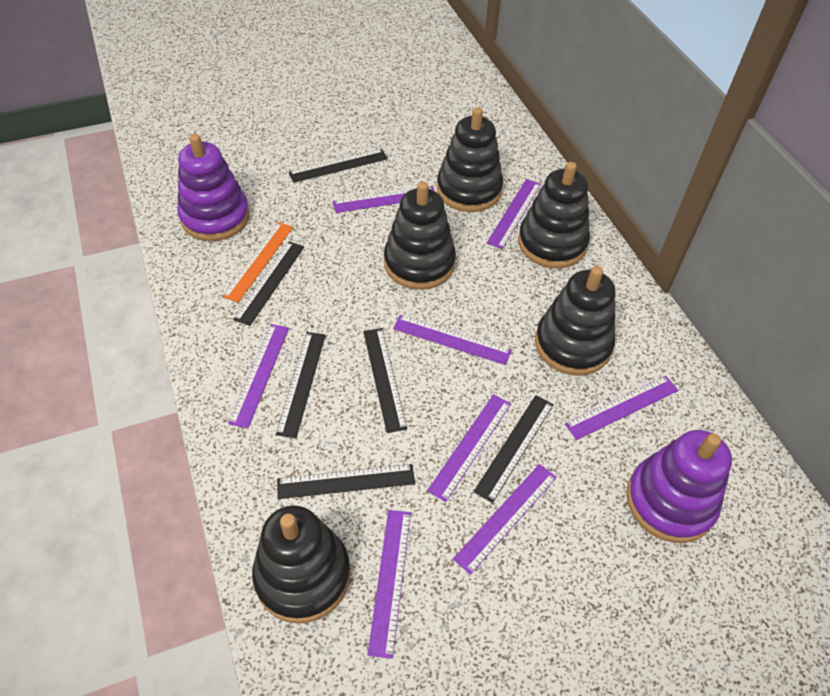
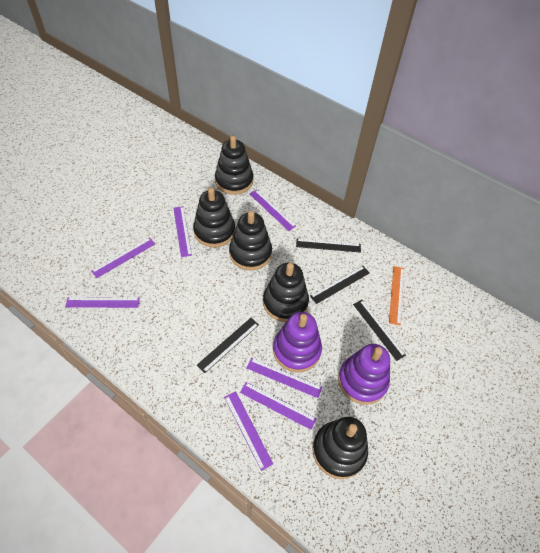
black ruler: [233,242,304,326] [276,332,326,438] [277,464,415,499] [289,149,388,183] [363,328,407,433] [473,395,554,503] = 6 -> [197,318,259,373] [296,239,361,253] [310,266,370,304] [353,300,406,361] = 4
purple ruler: [228,324,289,428] [333,186,434,213] [368,510,411,659] [393,315,512,365] [427,394,511,502] [453,464,557,575] [487,179,541,249] [565,376,679,440] = 8 -> [65,297,140,308] [91,237,155,278] [173,206,192,257] [224,391,273,471] [240,382,317,430] [247,358,322,398] [250,190,296,231] = 7

